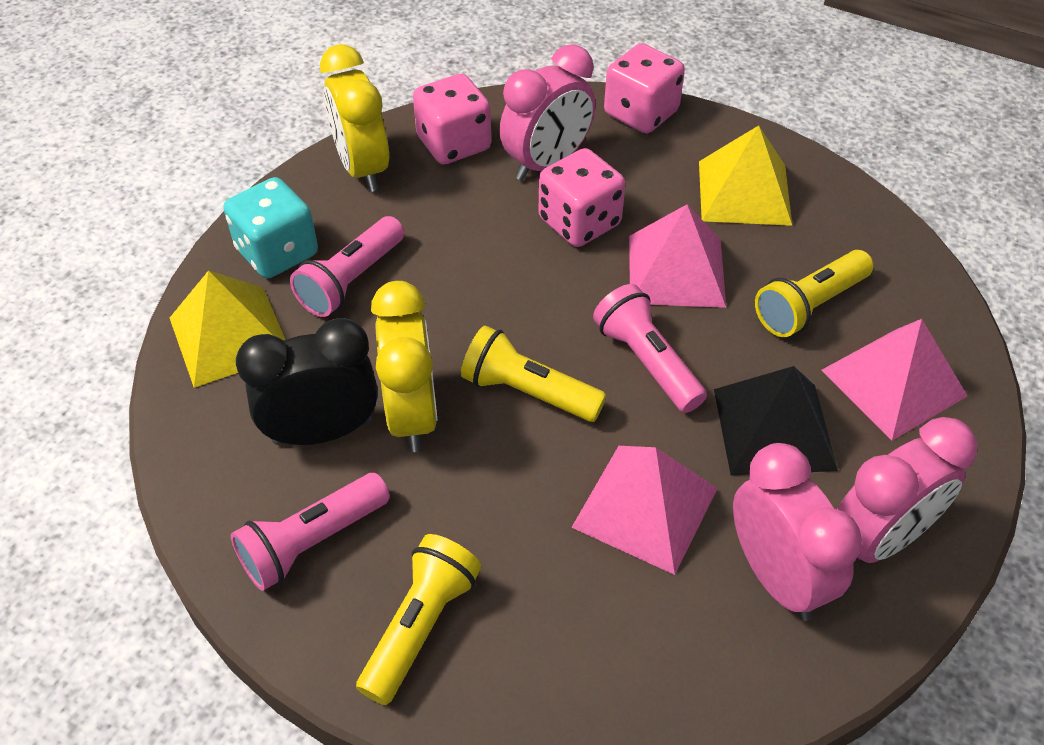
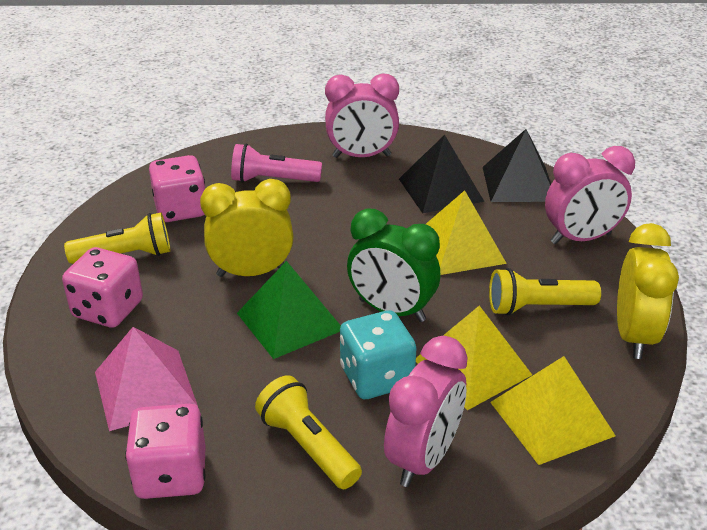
black clock: [236,318,378,445] = 1 -> none = 0
black pyramid: [714,366,838,475] = 1 -> [399,135,484,213] [483,129,551,202] = 2
green clock: none = 0 -> [347,209,440,322] = 1
green pyramid: none = 0 -> [237,261,341,359] = 1
pink flashlight: [231,473,390,591] [290,216,404,317] [593,284,707,413] = 3 -> [231,143,322,183] = 1
pink pyramid: [571,446,718,575] [629,204,726,308] [821,319,967,440] = 3 -> [95,327,198,431] = 1
yellow pyramid: [170,270,286,388] [699,125,792,226] = 2 -> [416,306,532,410] [426,190,507,275] [490,356,616,465] = 3

